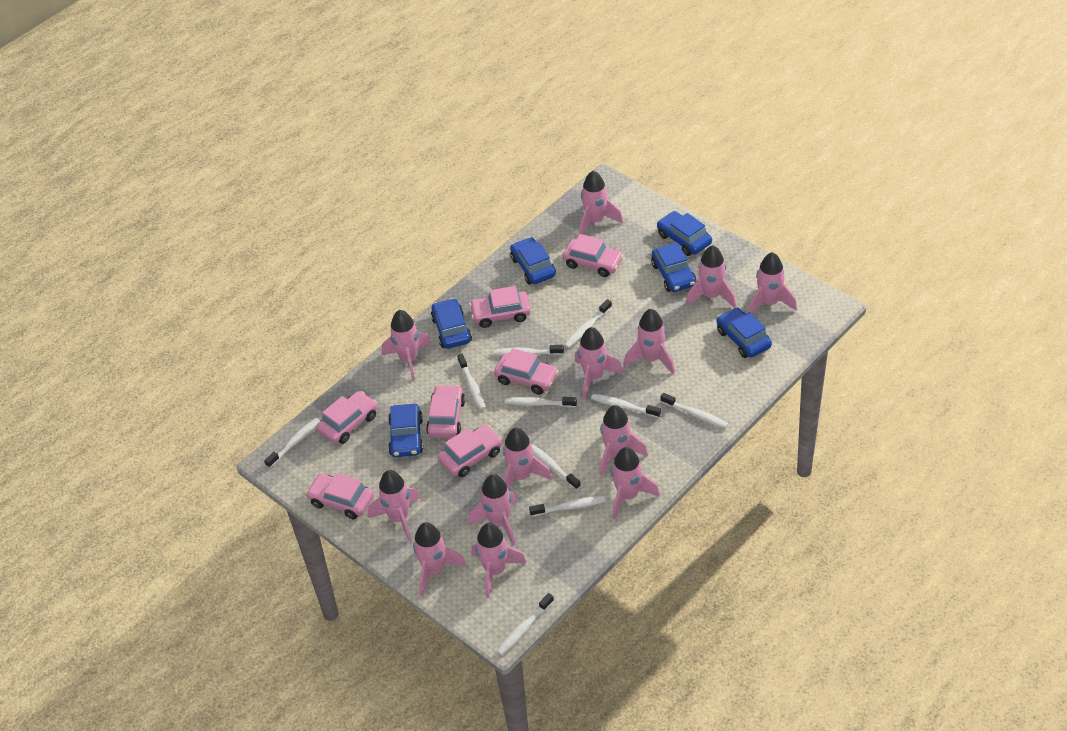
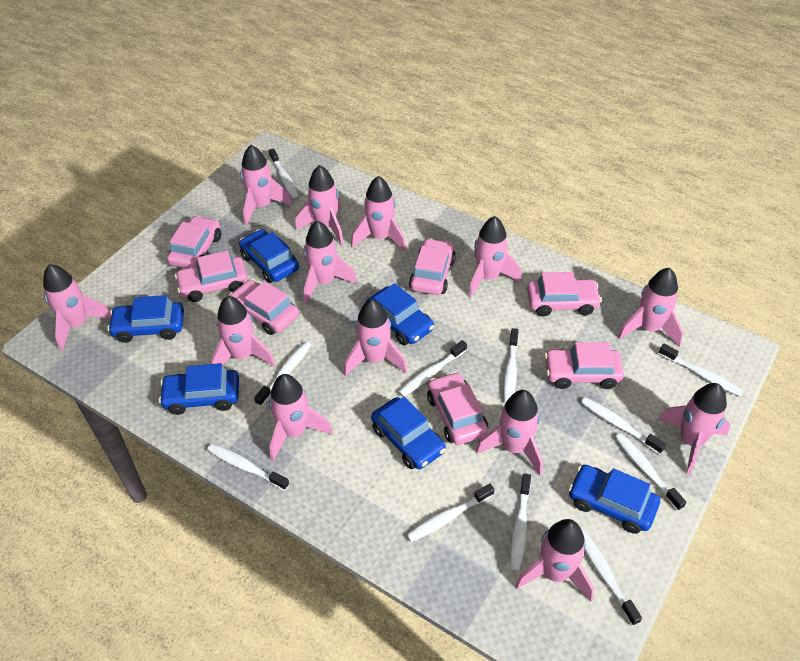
white toothbrush: [264,418,320,468] [457,354,486,410] [493,345,564,356] [497,593,554,656] [505,397,577,408] [529,496,606,517] [531,444,581,490] [564,299,612,348] [591,394,661,418] [661,393,728,429] = 10 -> [207,444,289,491] [254,341,311,406] [269,148,298,198] [398,340,467,397] [407,484,495,542] [503,328,519,403] [510,473,531,570] [581,397,666,454] [582,530,642,626] [615,433,687,511] [659,344,743,397] = 11

